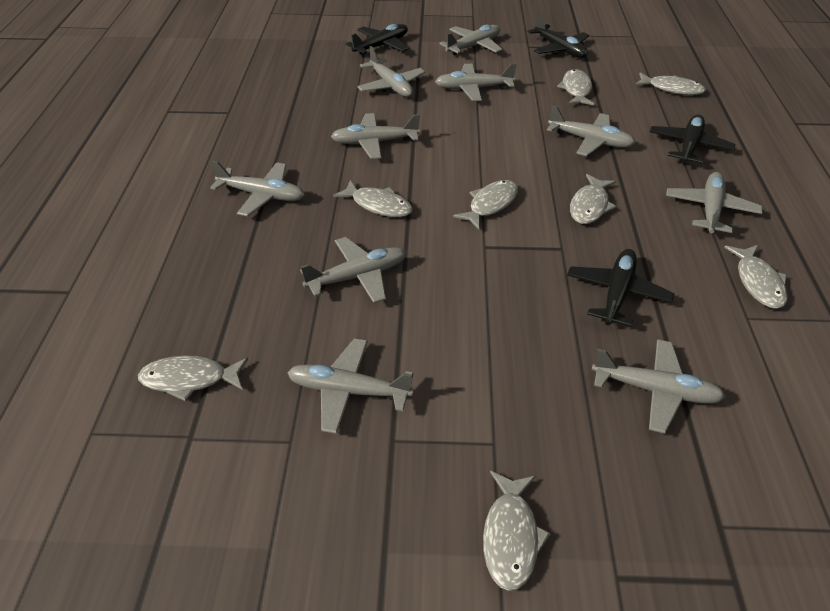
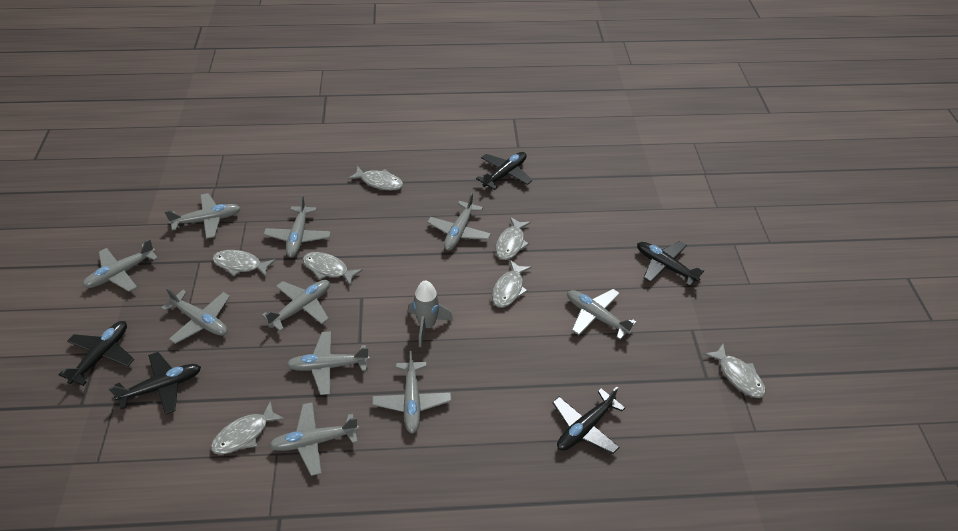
black plane: [346,24,408,55] [528,13,589,58] [567,249,674,326] [650,114,736,164] = 4 -> [58,321,134,386] [109,352,201,415] [476,152,532,190] [552,387,625,454] [637,241,704,286] = 5
grey fish: [138,356,248,401] [333,180,413,217] [453,180,518,229] [483,471,551,591] [557,69,594,105] [570,174,616,224] [635,73,706,95] [724,245,788,309] = 8 -> [211,400,285,454] [213,250,276,276] [303,252,363,286] [348,166,403,191] [492,260,532,307] [496,217,531,260] [704,344,765,398] = 7
grey rocket: none = 0 -> [408,280,453,347] = 1

